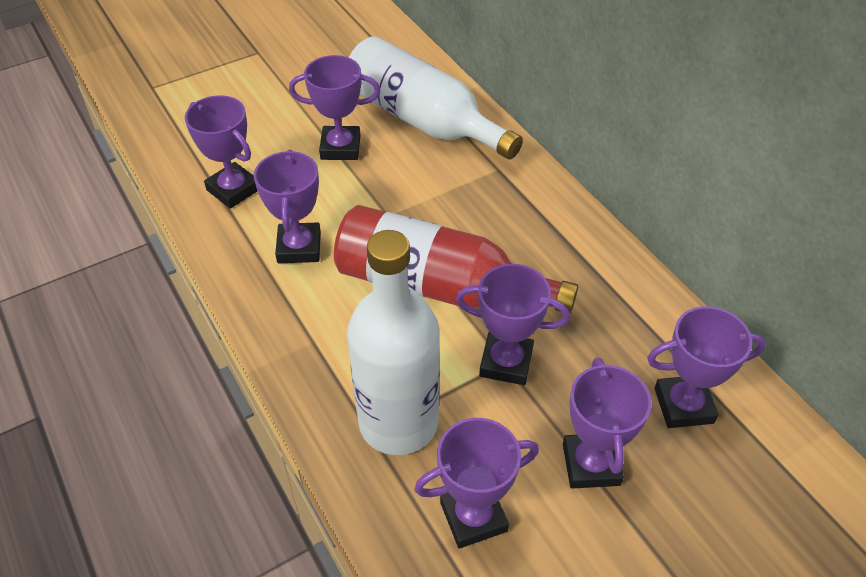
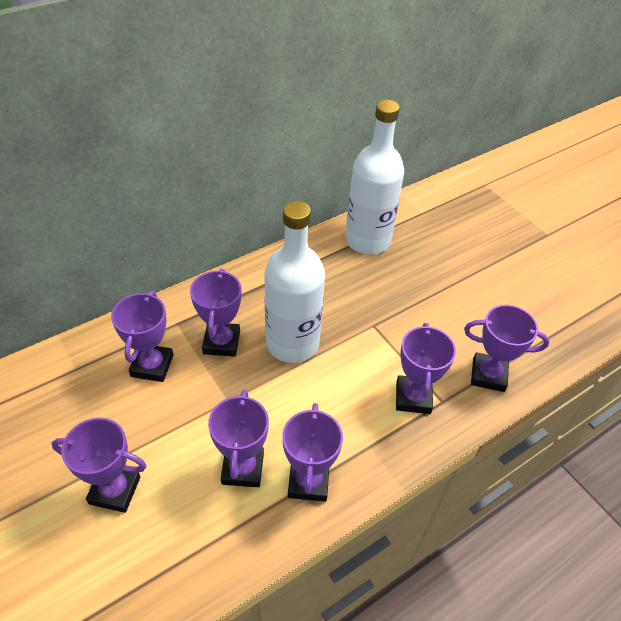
red bottle: [334,205,578,313] = 1 -> none = 0

